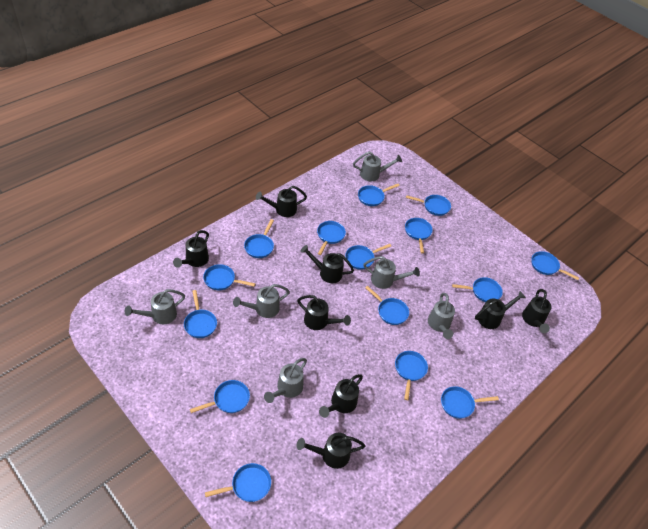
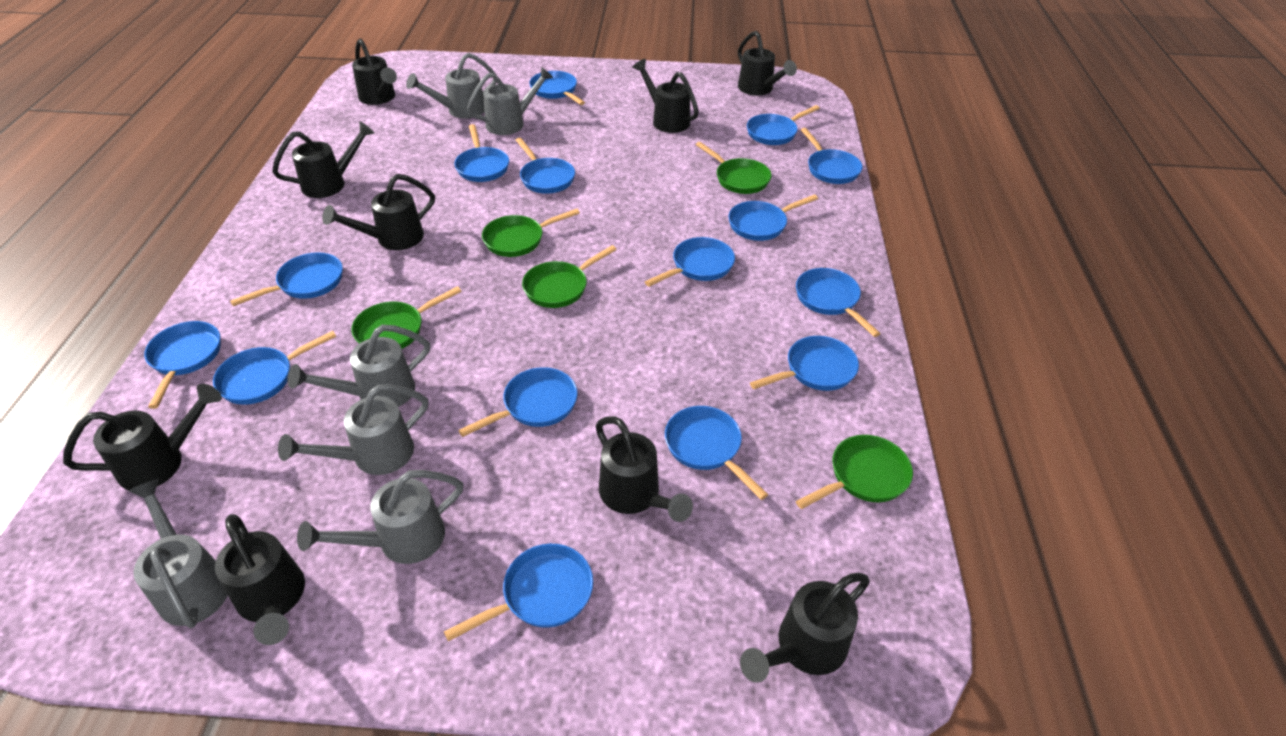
black watering can: [173,230,209,268] [256,186,307,217] [296,433,365,469] [297,295,351,330] [300,245,354,283] [319,374,363,418] [475,291,526,329] [522,289,552,333] = 8 -> [63,384,222,490] [215,514,305,645] [272,121,374,198] [322,174,435,250] [352,38,397,105] [596,416,693,522] [632,59,699,133] [738,31,797,96] [740,573,870,683] = 9
green pan: none = 0 -> [351,286,462,349] [482,209,580,257] [522,245,617,308] [696,142,771,194] [796,435,913,509] = 5

